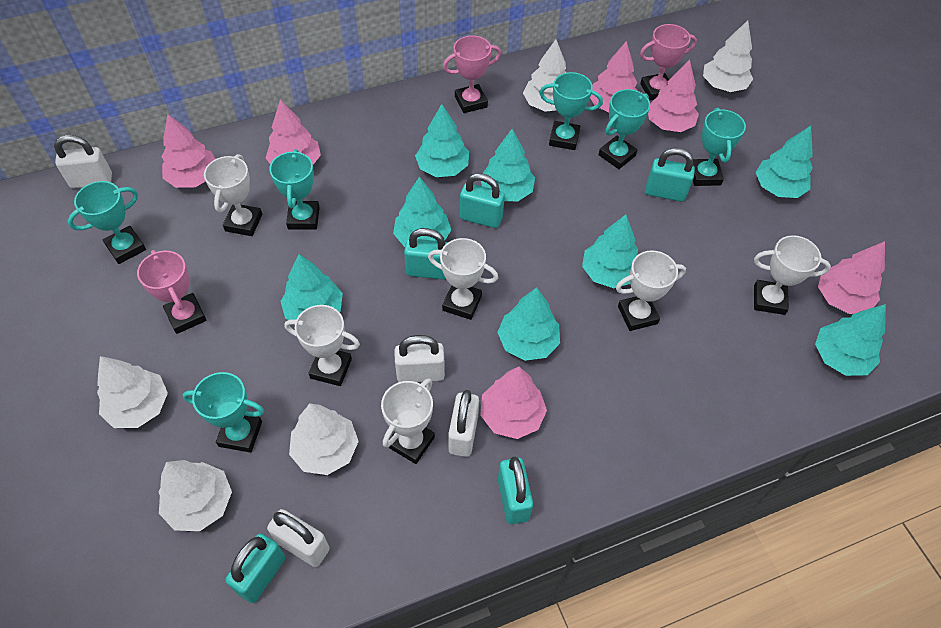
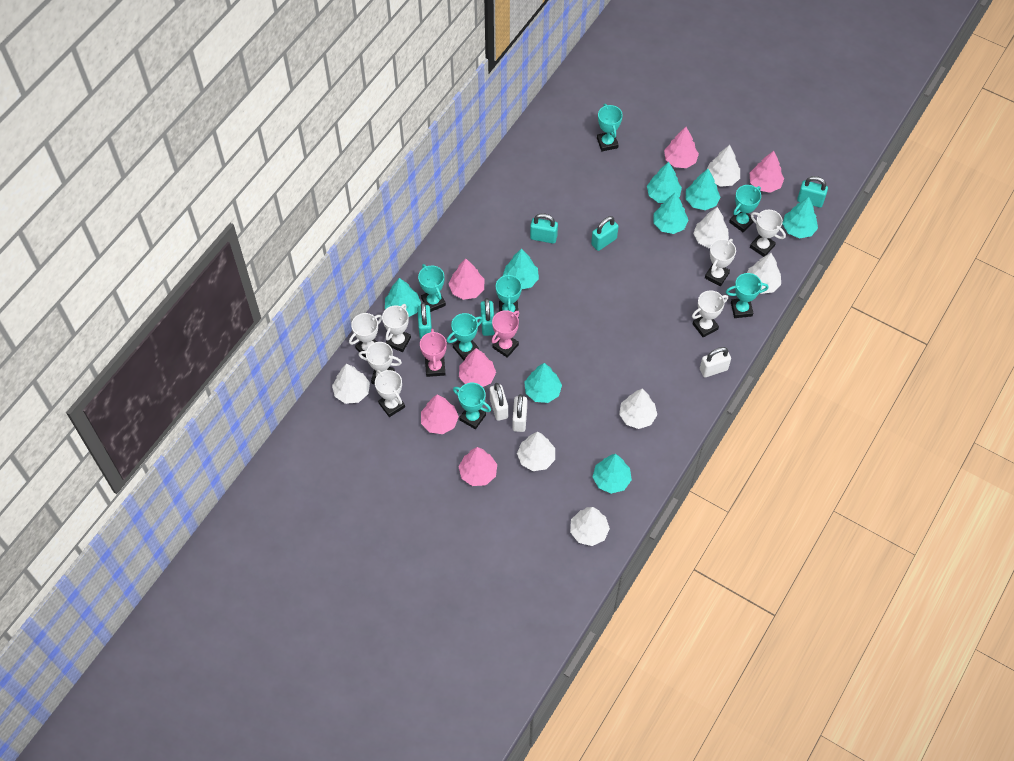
pink trophy: [137,250,207,334] [443,35,501,113] [640,24,697,101] = 3 -> [420,329,447,377] [491,310,519,358] = 2
turquoise trophy: [67,181,146,264] [183,372,264,453] [269,149,320,230] [539,72,603,150] [598,89,650,169] [693,108,746,186] = 6 -> [418,264,446,312] [447,313,483,360] [453,383,491,429] [496,272,522,312] [597,104,623,151] [726,273,768,318] [729,185,761,232] = 7
white padlock: [54,135,112,188] [267,509,330,567] [394,335,445,382] [448,390,479,457] = 4 -> [490,383,508,421] [512,394,527,432] [700,347,731,377] = 3
white tree: [97,356,168,428] [159,460,232,531] [289,403,359,475] [523,40,566,112] [703,20,753,92] = 5 -> [332,364,370,404] [517,431,555,471] [570,507,610,546] [619,389,657,429] [693,207,729,248] [707,145,740,187] [747,253,781,294] = 7
white trophy: [204,154,262,236] [284,305,360,386] [381,378,435,464] [428,238,498,320] [616,250,686,331] [754,235,831,315] = 6 -> [349,313,382,357] [359,342,402,384] [375,370,405,417] [382,304,411,352] [692,290,728,338] [705,239,736,286] [750,210,786,257] = 7

